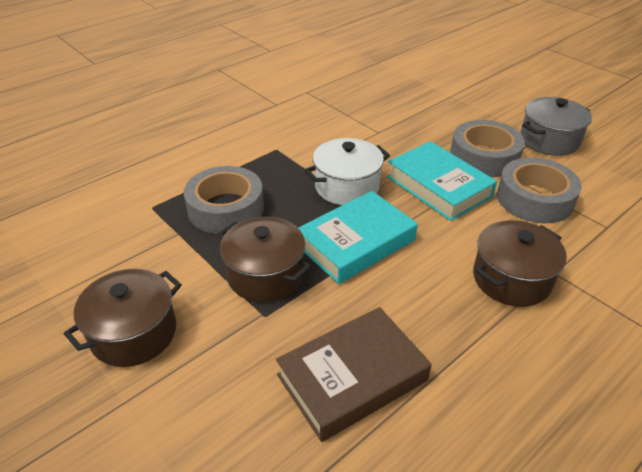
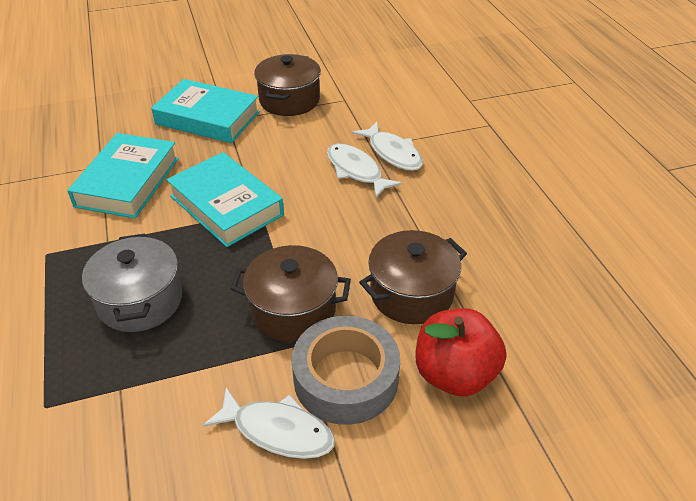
brown book: [276,307,432,442] = 1 -> none = 0
grey tape: [184,166,264,234] [450,120,525,177] [497,157,582,223] = 3 -> [292,316,400,425] = 1
red apple: none = 0 -> [416,308,506,397] = 1
turquoise book: [298,191,418,284] [387,141,497,221] = 2 -> [67,133,179,219] [151,79,260,143] [166,152,284,247] = 3
white fish: none = 0 -> [203,388,335,459] [327,143,402,198] [352,122,423,171] = 3
white pot: [304,138,390,205] = 1 -> none = 0

